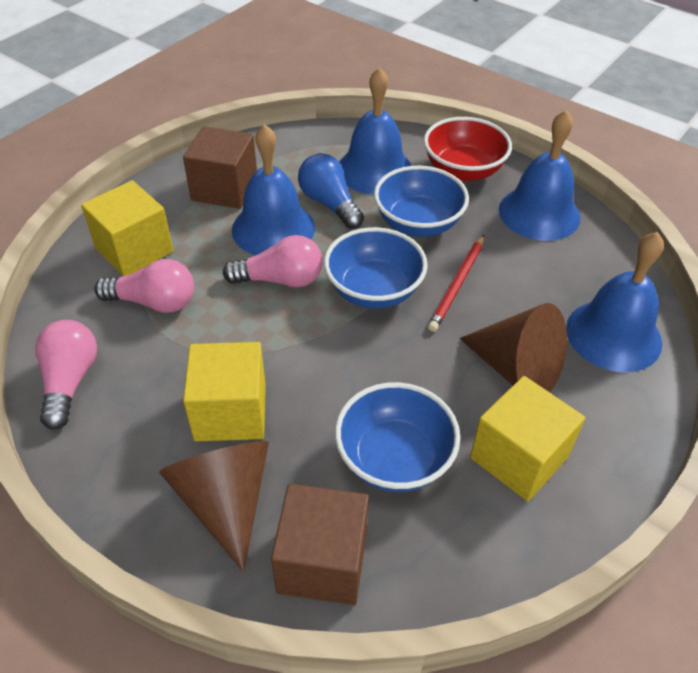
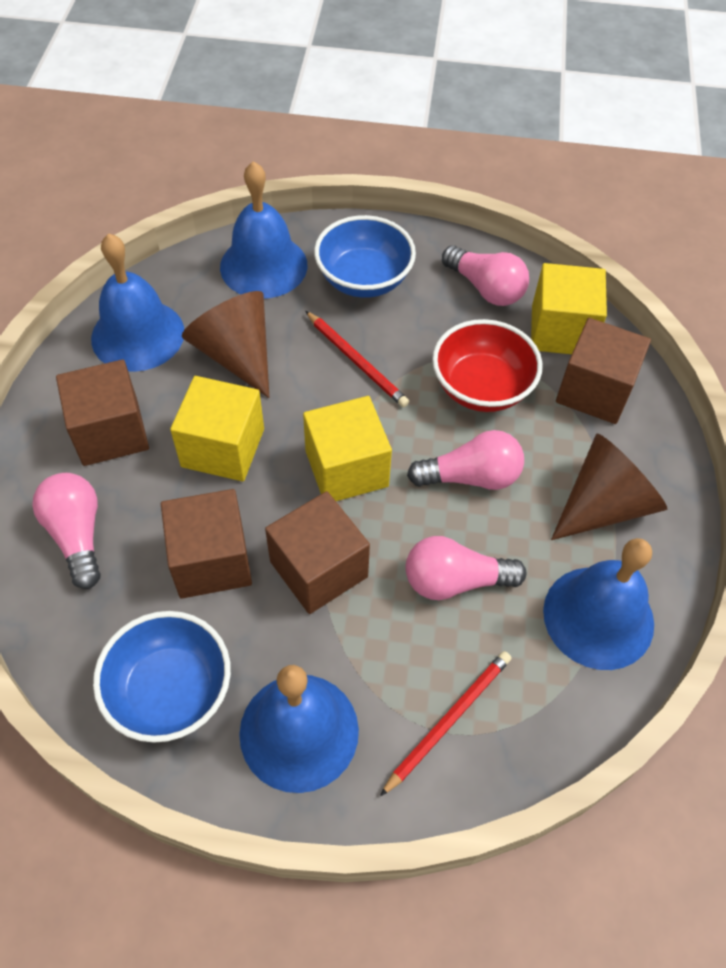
blue bowl: [324,227,428,309] [335,382,461,492] [374,166,469,237] = 3 -> [93,611,231,743] [314,215,416,298] = 2
blue light bulb: [298,153,364,229] = 1 -> none = 0
brown cube: [183,126,257,209] [271,484,369,605] = 2 -> [56,359,149,466] [161,489,252,599] [265,491,370,614] [556,318,651,424] = 4
pink light bulb: [35,320,97,430] [94,259,194,313] [223,235,323,287] = 3 -> [32,473,101,589] [405,536,526,600] [407,430,524,490] [442,245,529,306] = 4
red pencil: [428,235,484,332] = 1 -> [305,311,409,407] [380,651,512,797] = 2

